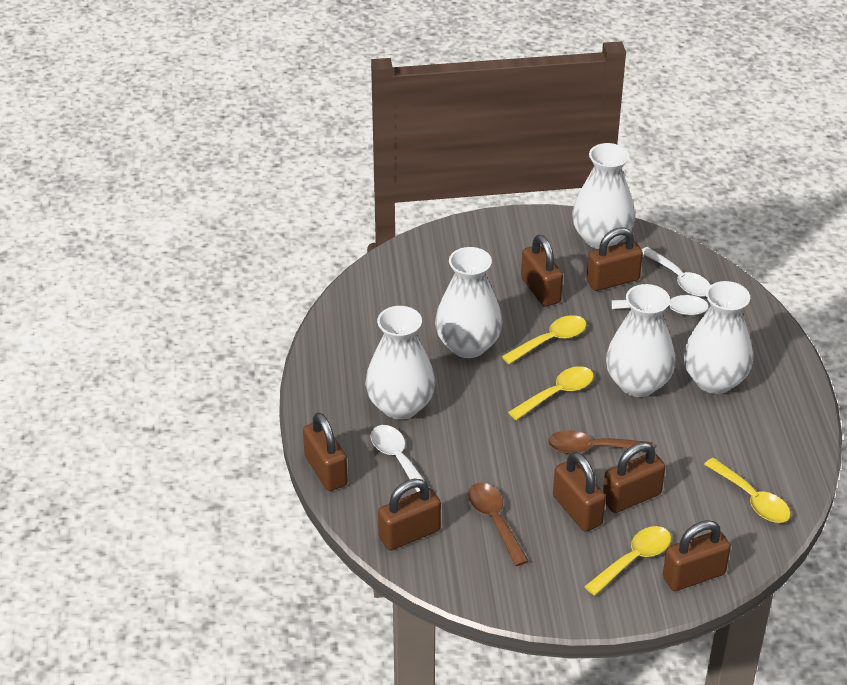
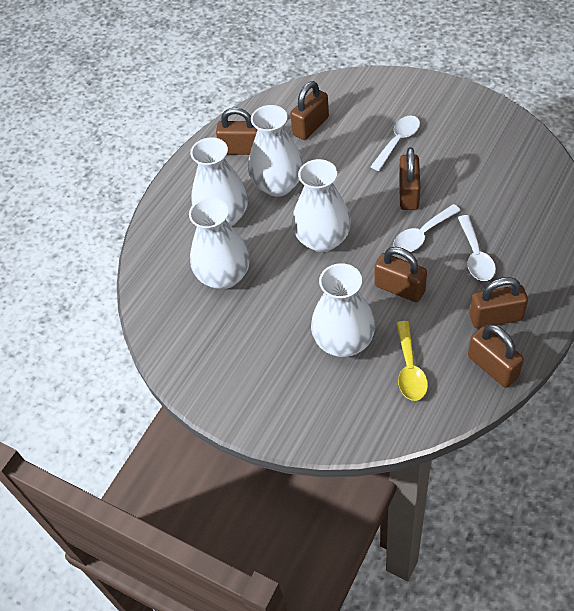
brown padlock: [303,412,348,491] [378,479,441,551] [521,235,563,307] [553,452,606,532] [587,227,643,291] [603,442,665,513] [663,520,731,591] = 7 -> [216,107,257,155] [290,81,329,140] [374,247,427,302] [399,147,420,210] [468,324,524,388] [469,277,528,328] = 6
brown spoon: [468,483,529,566] [548,430,653,454] = 2 -> none = 0
yellow spoon: [502,315,586,364] [508,366,594,420] [584,526,671,596] [704,458,791,523] = 4 -> [396,321,428,401] = 1

